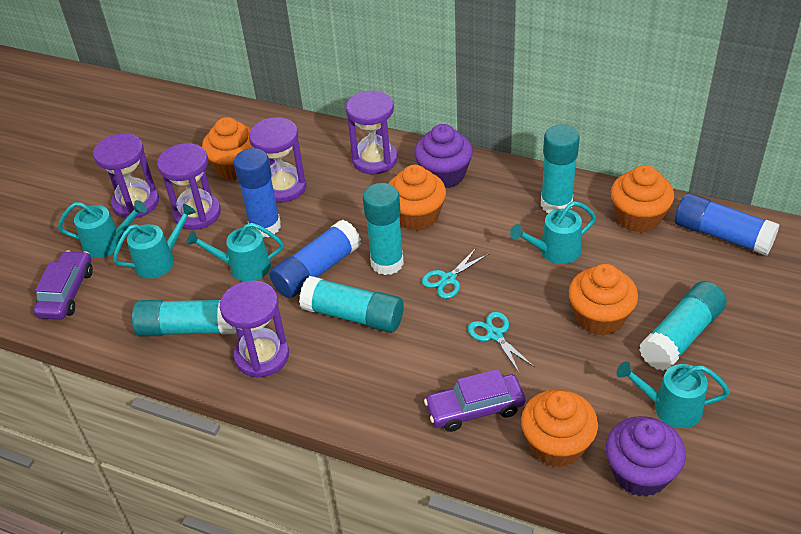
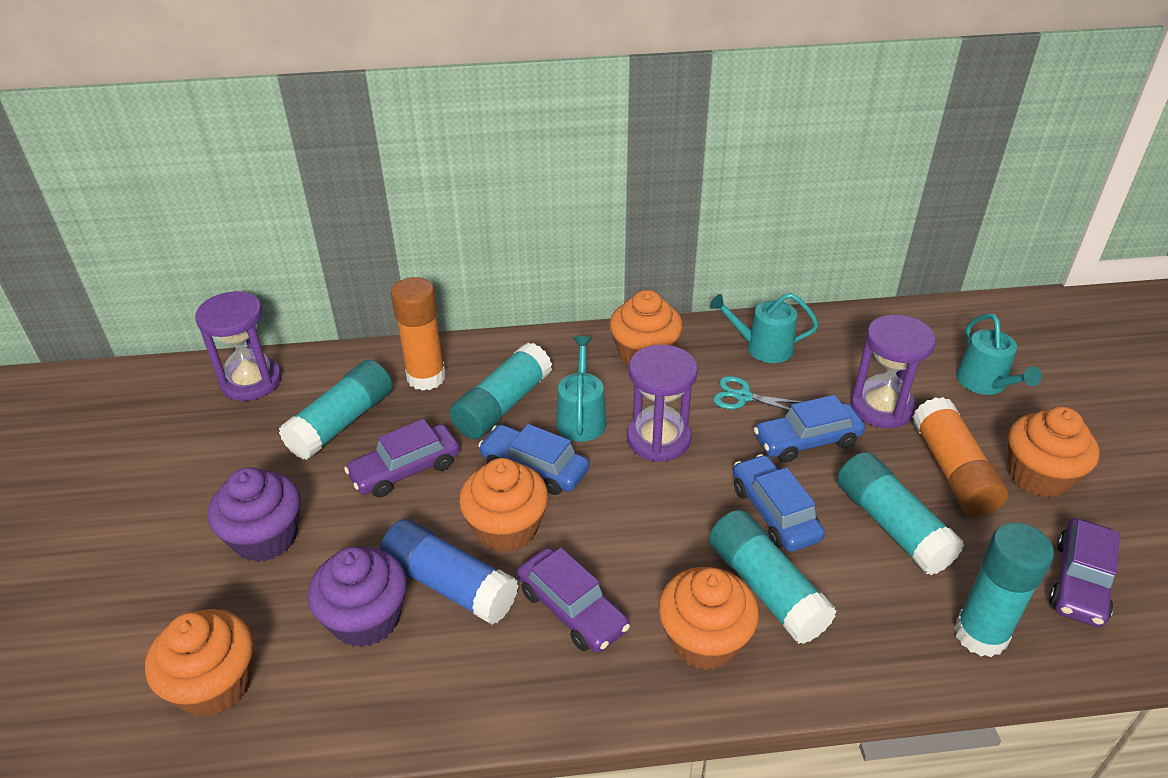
blue car: none = 0 -> [478,424,589,495] [733,454,825,552] [754,395,865,463] = 3
blue glue stick: [234,148,281,237] [270,220,361,298] [675,193,780,256] = 3 -> [380,519,518,625] = 1
orange glue stick: none = 0 -> [391,277,446,391] [912,397,1008,516] = 2
purple car: [33,250,93,320] [424,369,525,432] = 2 -> [344,419,460,498] [517,548,630,653] [1049,518,1120,627] = 3
purple hourglass: [93,133,159,219] [157,143,221,230] [220,280,289,378] [249,117,307,203] [346,90,398,175] = 5 -> [195,291,282,401] [627,345,698,462] [850,315,936,428] = 3
turquoise scissors: [422,247,489,299] [468,312,534,374] = 2 -> [713,376,802,411] = 1
turquoise watering can: [58,200,147,258] [113,204,196,279] [186,223,283,281] [510,201,596,264] [616,361,730,428] = 5 -> [556,336,606,442] [709,293,819,363] [956,313,1042,395] = 3

